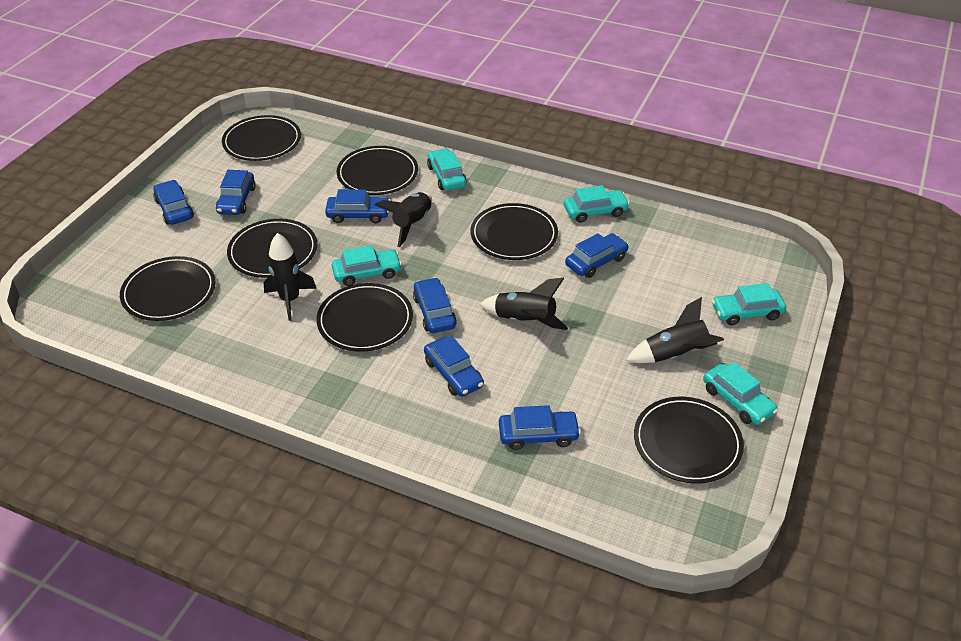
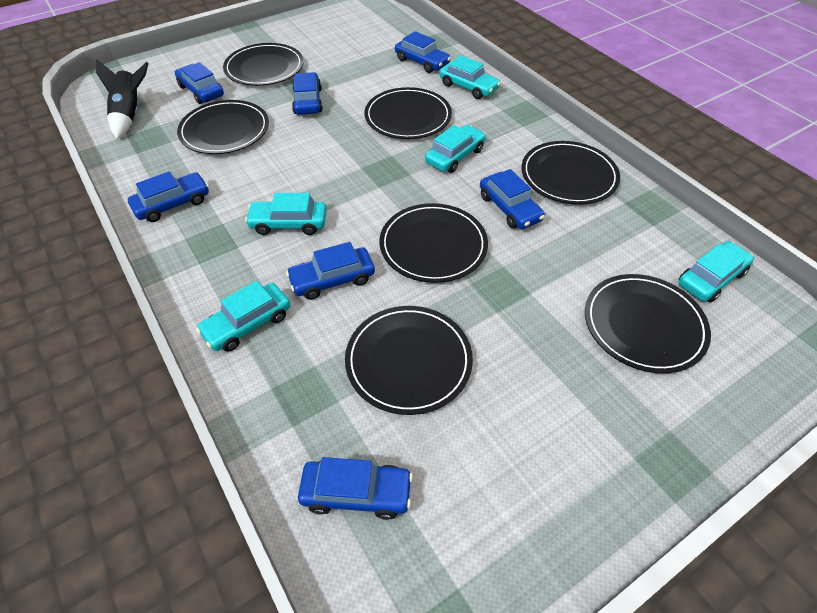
black rocket: [264,233,317,321] [375,192,432,247] [480,278,568,330] [626,297,724,363] = 4 -> [96,59,149,139] = 1

